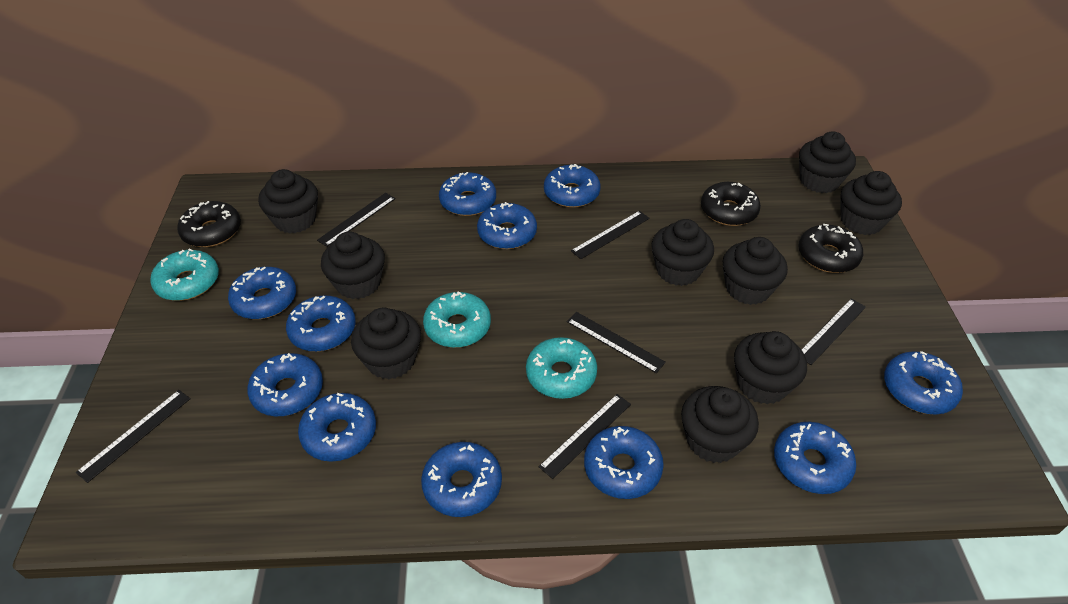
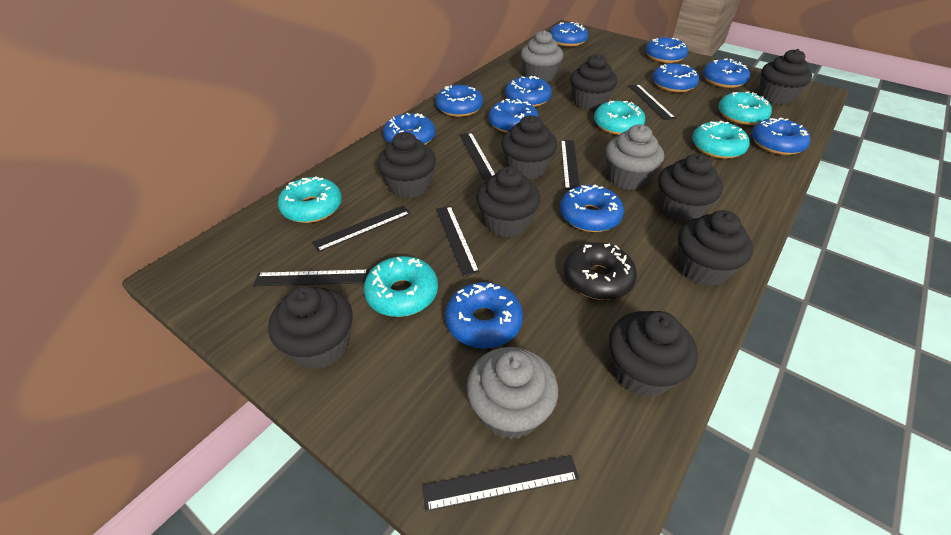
black donut: [177,201,241,247] [701,182,761,226] [798,224,863,273] = 3 -> [564,242,637,300] = 1
black ruler: [76,390,191,483] [317,193,396,247] [539,394,631,479] [567,312,666,373] [571,211,650,259] [801,298,866,365] = 6 -> [253,269,369,286] [312,206,411,252] [422,455,579,511] [436,206,480,276] [459,132,495,180] [561,140,580,190] [629,84,675,120] = 7
grey cupcake: none = 0 -> [466,347,558,439] [521,30,563,82] [606,124,664,190] = 3
turquoise donut: [150,249,219,301] [423,291,491,348] [526,337,597,399] = 3 -> [278,177,342,223] [364,256,438,317] [594,101,645,135] [692,121,750,159] [719,91,772,125] = 5

